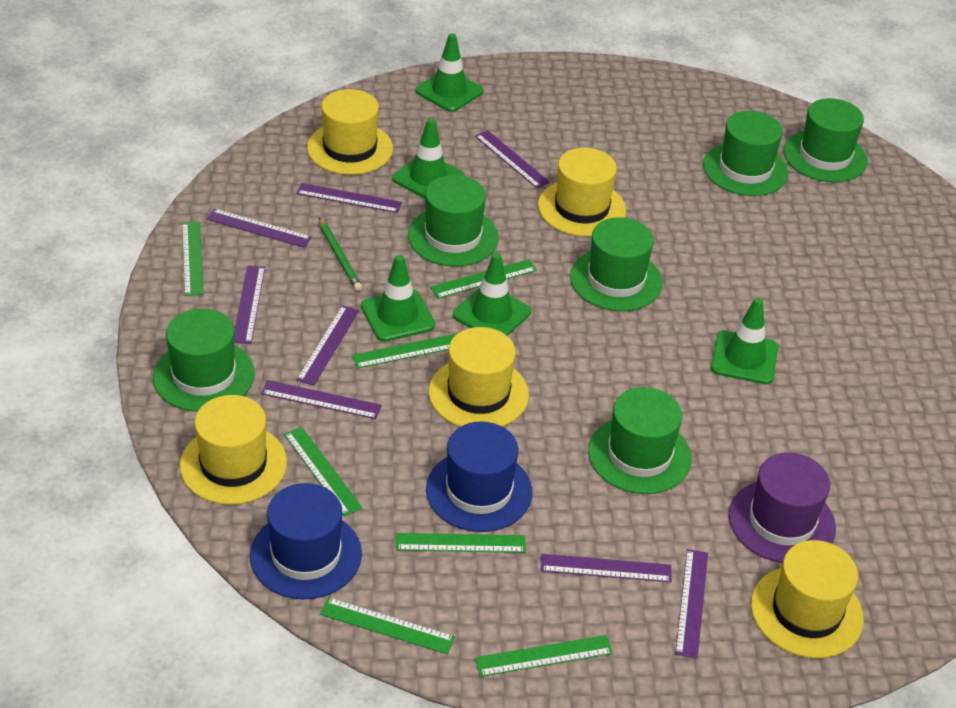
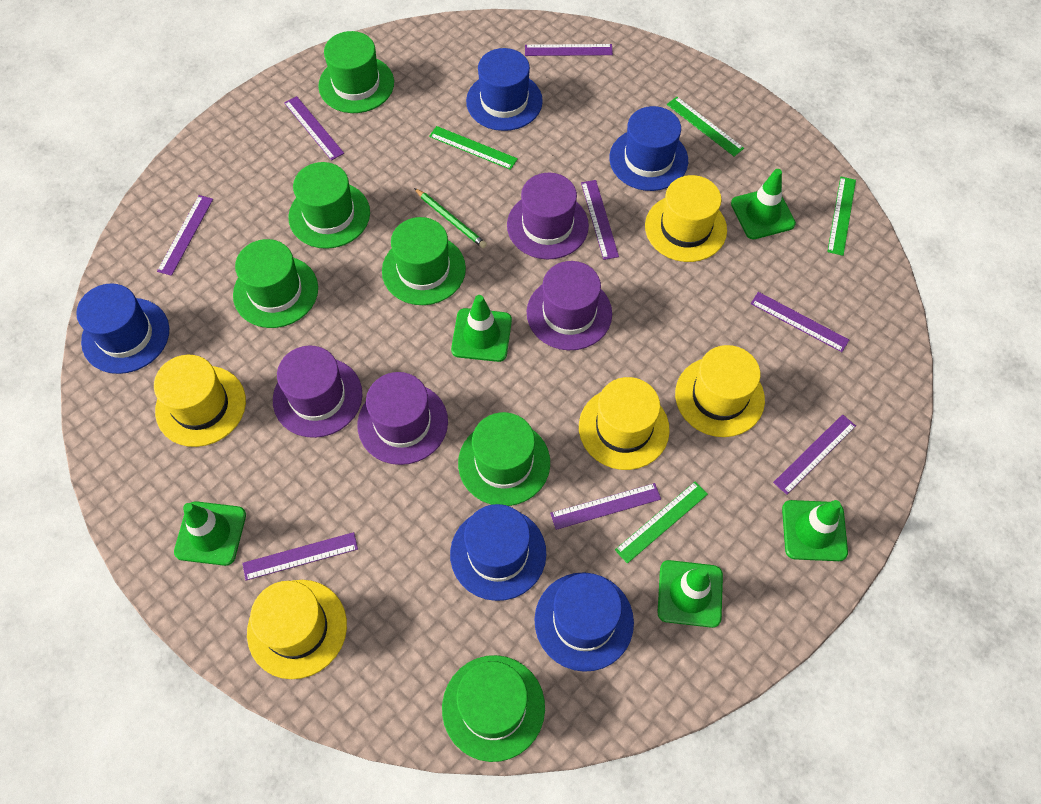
blue hat: [250,483,362,599] [426,421,532,532] = 2 -> [76,283,169,374] [450,504,546,601] [466,48,543,131] [534,572,634,672] [609,106,688,191] = 5
green ruler: [182,222,204,296] [284,427,362,516] [320,597,455,654] [352,333,458,369] [396,533,526,553] [430,259,537,299] [475,635,613,677] = 7 -> [429,126,518,170] [615,481,708,564] [667,97,744,157] [827,177,856,256] = 4
purple hat: [729,452,836,563] = 1 -> [273,346,362,438] [357,372,448,465] [507,173,589,259] [527,261,612,350] = 4

